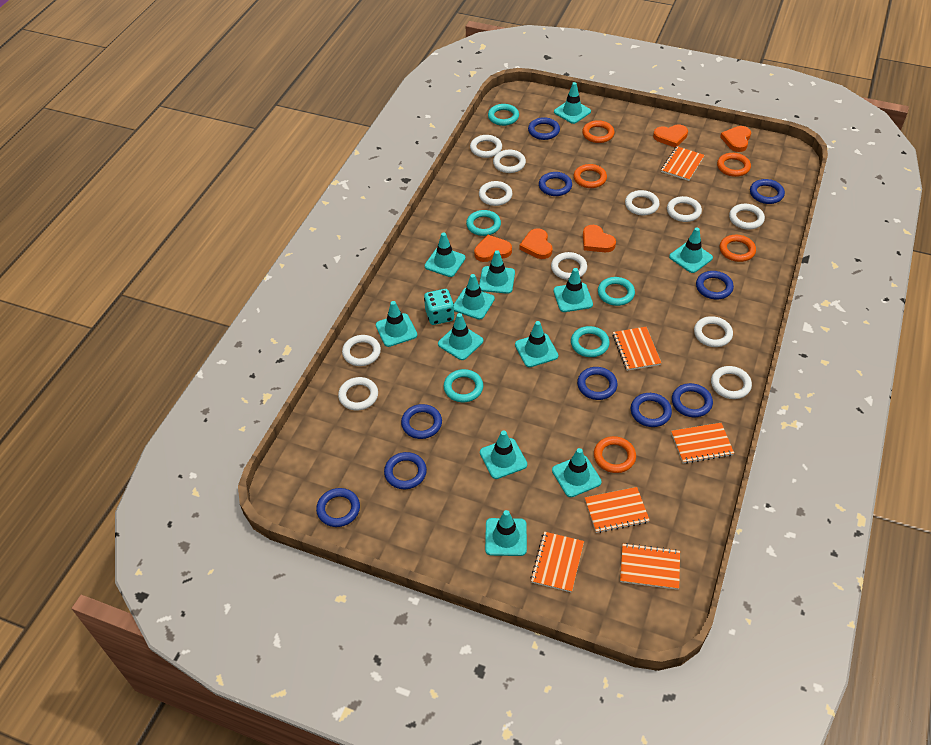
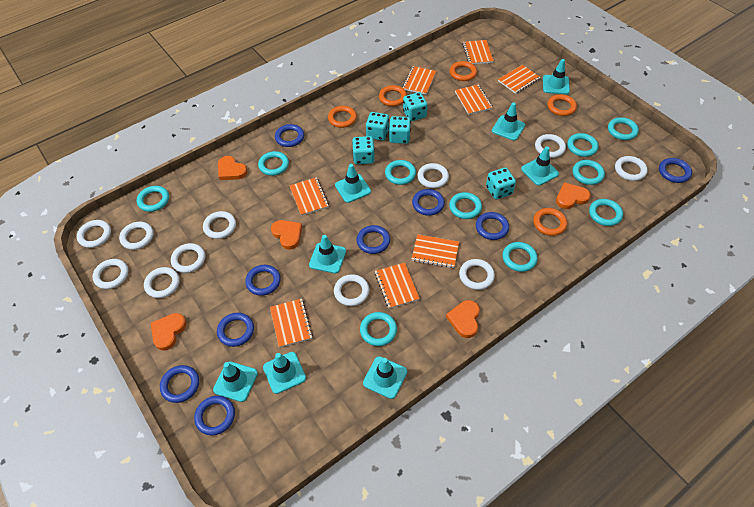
blue ring: [316,488,360,527] [384,452,427,489] [401,404,442,439] [528,117,560,140] [539,172,572,196] [577,367,618,400] [631,393,672,427] [672,383,713,417] [696,271,734,300] [750,179,785,204] = 10 -> [160,365,199,403] [194,396,235,435] [217,313,254,347] [245,265,281,296] [275,124,304,147] [357,225,390,254] [412,189,445,216] [476,212,509,240] [659,158,692,183] = 9
orange notebook: [530,532,584,593] [585,487,650,533] [613,327,661,371] [620,543,680,590] [661,146,705,181] [671,423,734,464] = 6 -> [270,299,313,348] [289,177,329,216] [375,263,420,309] [402,66,436,95] [412,234,459,268] [455,84,493,115] [462,40,494,64] [498,65,541,94] = 8
turquoise dice: [424,289,454,325] = 1 -> [352,136,375,164] [366,112,389,141] [389,116,411,144] [403,92,427,121] [486,168,516,199] = 5
turquoise ring: [443,369,483,402] [466,210,501,236] [488,104,519,126] [571,326,610,357] [598,277,635,306] = 5 -> [137,186,169,212] [258,151,289,176] [360,312,397,346] [385,160,416,185] [449,192,482,219] [502,242,537,272] [567,133,598,157] [573,160,605,185] [589,199,623,226] [608,117,639,140] = 10
turquoise traffic cone: [376,301,417,347] [425,232,466,277] [438,313,483,360] [454,274,495,320] [479,250,515,294] [480,430,527,479] [485,510,527,556] [515,321,558,367] [552,448,602,497] [553,268,593,312] [554,82,591,124] [669,227,713,273] = 12 -> [213,361,258,402] [263,352,306,394] [309,235,346,274] [335,164,371,203] [363,356,407,399] [492,103,525,141] [521,146,559,186] [543,59,570,94] = 8

